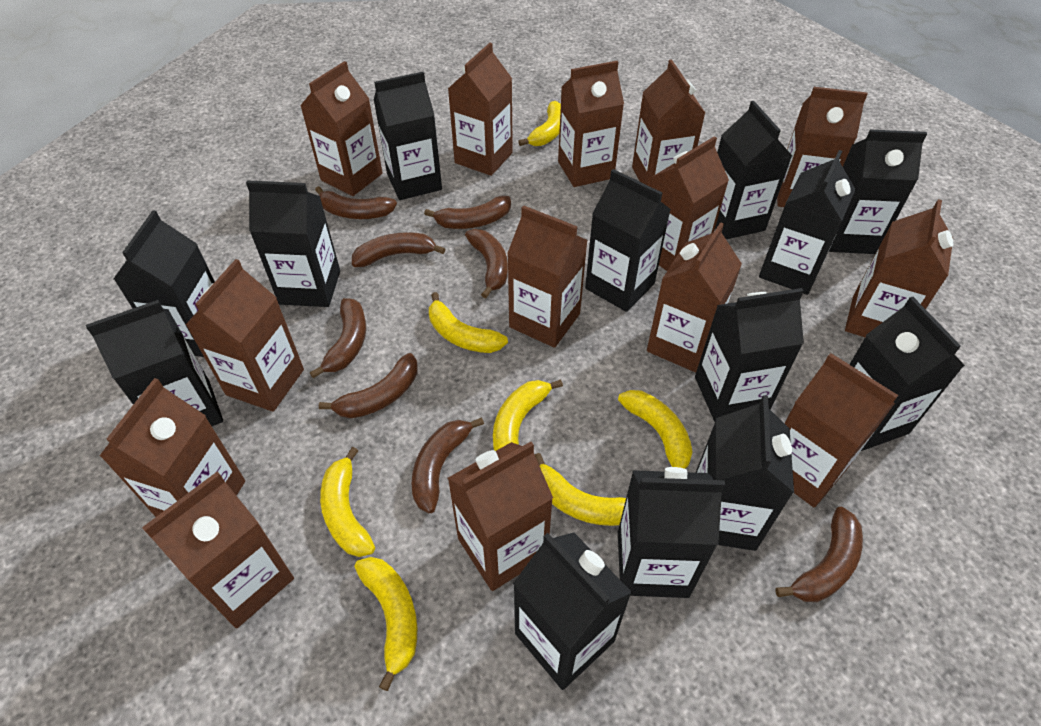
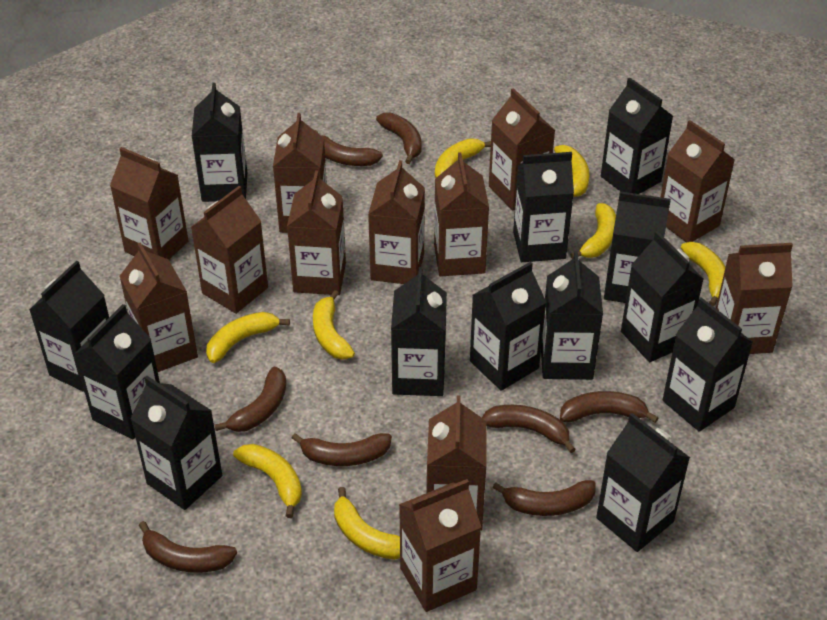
brown carton: [99,378,245,517] [142,472,294,628] [186,259,304,412] [300,61,383,196] [448,43,513,176] [448,442,553,591] [507,205,588,348] [558,61,624,187] [632,60,705,187] [647,222,742,373] [651,136,729,271] [777,87,868,207] [785,353,898,507] [845,199,953,337] = 14 -> [110,147,189,260] [119,242,198,372] [191,186,268,314] [273,113,327,233] [287,170,346,295] [368,160,425,284] [399,479,481,612] [426,395,487,531] [434,152,489,276] [489,88,555,211] [661,120,735,243] [716,243,793,354] = 12
yellow banana: [320,447,375,557] [355,557,418,691] [429,292,508,353] [493,379,563,451] [518,101,561,146] [535,453,626,526] [618,390,693,469] = 7 -> [206,312,290,363] [233,444,302,518] [313,290,355,360] [334,487,400,560] [435,138,491,178] [554,145,589,197] [570,203,616,259] [681,242,725,307] = 8

